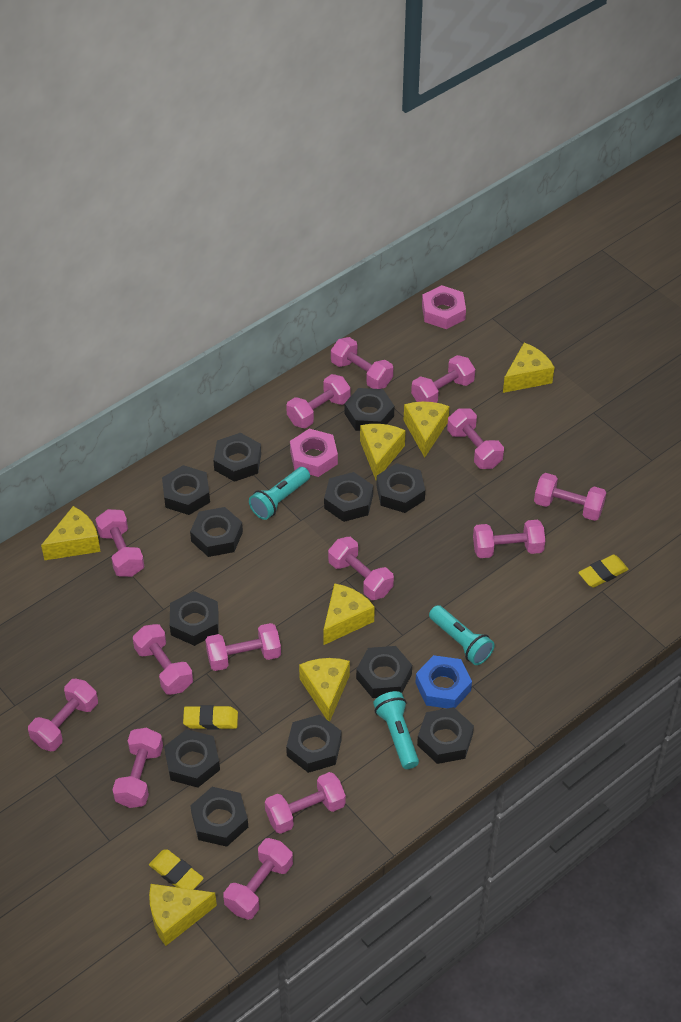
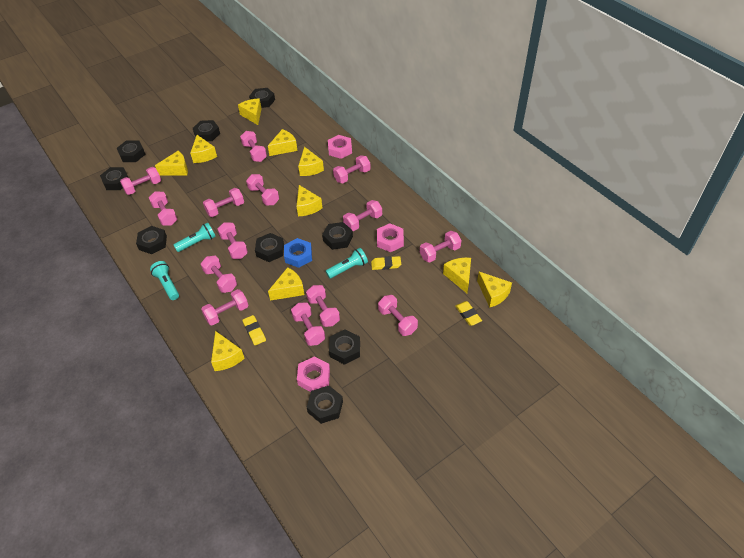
black nut: [162,465,210,515] [164,729,220,788] [170,591,218,646] [190,507,243,557] [190,787,248,847] [213,433,261,482] [286,715,341,773] [324,472,373,522] [345,388,394,431] [356,646,412,698] [376,463,425,513] [417,707,474,764] = 12 -> [100,167,128,190] [117,140,146,162] [136,226,167,254] [193,120,220,141] [249,88,275,108] [255,233,284,262] [307,386,343,424] [322,222,353,250] [329,329,360,365] = 9
pink nut: [290,429,338,477] [422,285,466,329] = 2 -> [297,356,330,392] [328,135,352,159] [377,223,404,252] = 3
yellow cheese: [41,506,101,560] [149,884,217,946] [299,658,350,722] [323,583,375,645] [360,424,406,480] [404,402,449,458] [503,343,555,393] = 7 -> [155,151,188,176] [190,135,217,163] [211,331,245,371] [238,98,262,125] [268,129,298,156] [268,267,304,301] [297,185,322,216] [298,147,324,176] [443,257,471,293] [477,272,512,308] = 10

